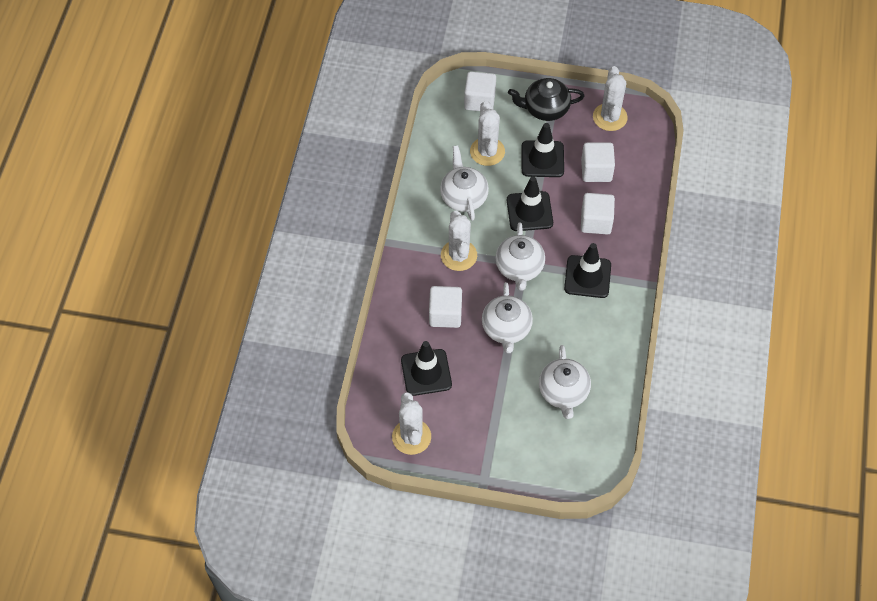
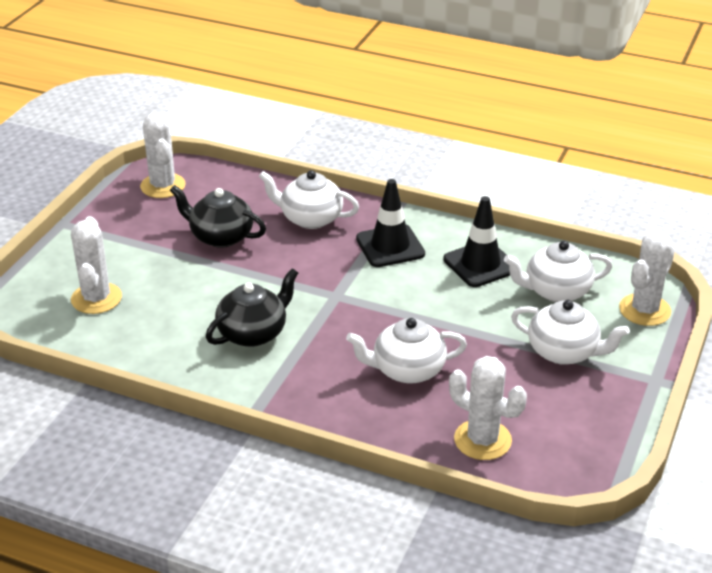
black teapot: [508,78,585,121] = 1 -> [170,185,266,248] [206,268,298,347] = 2
black traffic cone: [401,341,452,396] [507,176,553,231] [522,123,564,177] [564,243,611,298] = 4 -> [356,179,425,267] [443,196,510,287] = 2
white cube: [429,286,462,328] [464,71,496,111] [581,143,615,182] [581,193,615,235] = 4 -> none = 0

